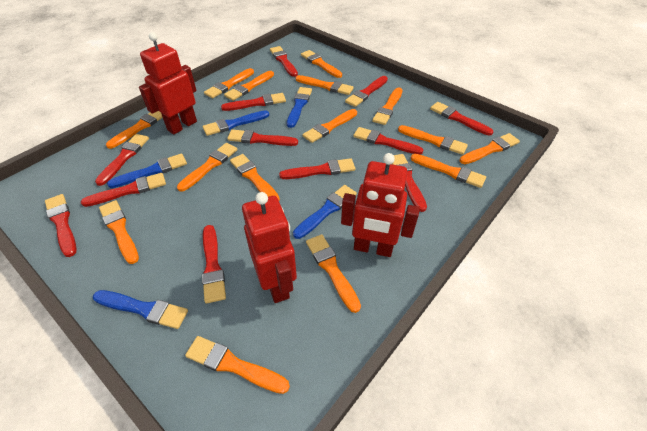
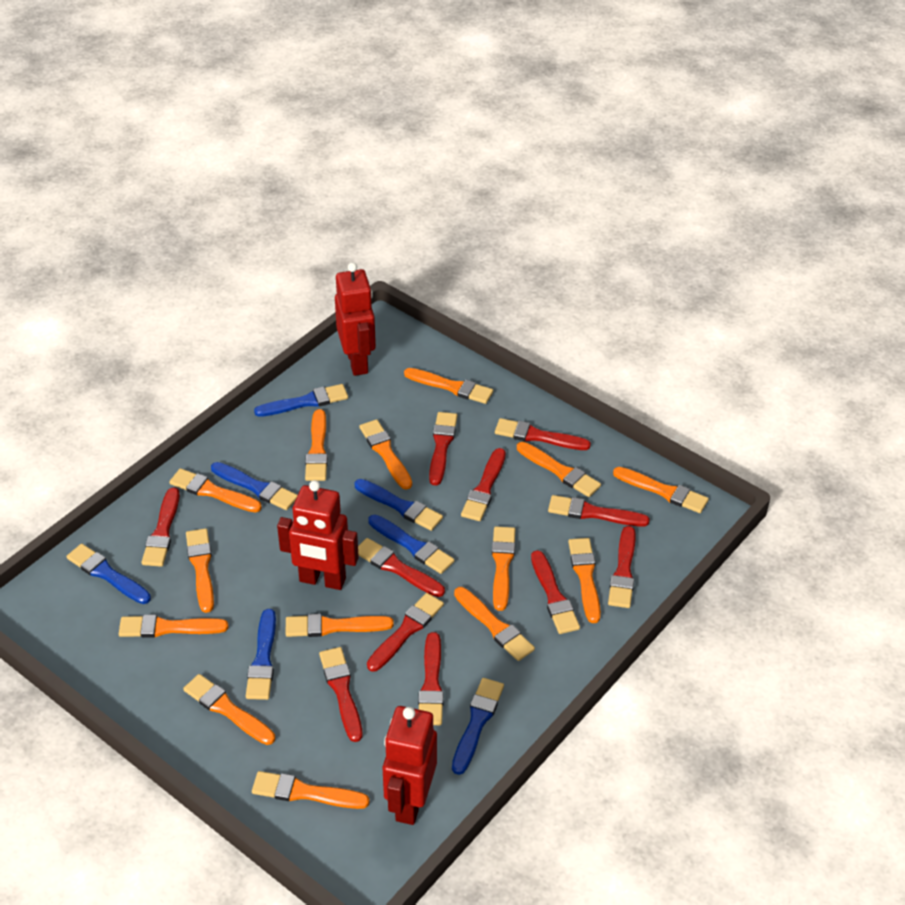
blue brush: [93,290,188,329] [107,153,187,188] [203,110,269,136] [287,87,312,128] [293,185,357,239] = 5 -> [66,544,151,604] [211,462,298,510] [246,609,276,700] [254,384,348,417] [354,479,443,531] [368,514,454,574] [452,678,504,775] = 7
orange brush: [99,200,139,264] [106,111,163,149] [177,143,238,192] [185,336,290,394] [204,68,254,98] [224,71,274,101] [230,154,280,200] [295,75,354,95] [301,50,342,78] [303,109,357,143] [306,234,361,313] [372,87,403,125] [398,125,468,155] [410,154,486,188] [460,133,520,164] = 15 -> [119,615,229,638] [170,468,262,513] [183,674,275,745] [186,528,214,613] [252,771,370,809] [286,614,394,637] [305,409,328,481] [359,419,412,490] [404,368,493,404] [454,587,535,661] [492,527,515,611] [517,442,601,497] [568,538,601,623] [613,467,709,513] = 14
red brush: [45,194,77,257] [81,173,166,207] [95,134,149,186] [202,225,226,303] [221,93,286,111] [227,130,298,146] [270,46,298,77] [279,158,355,179] [345,76,388,107] [353,127,423,154] [392,154,427,212] [430,102,493,136] = 12 -> [141,487,180,567] [319,647,362,742] [358,538,445,597] [367,593,444,672] [418,632,444,725] [429,412,458,485] [461,448,506,521] [495,418,591,450] [531,550,580,634] [548,495,650,527] [608,526,636,608] = 11

